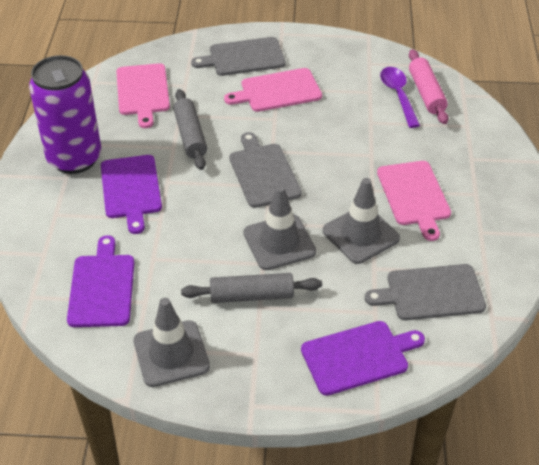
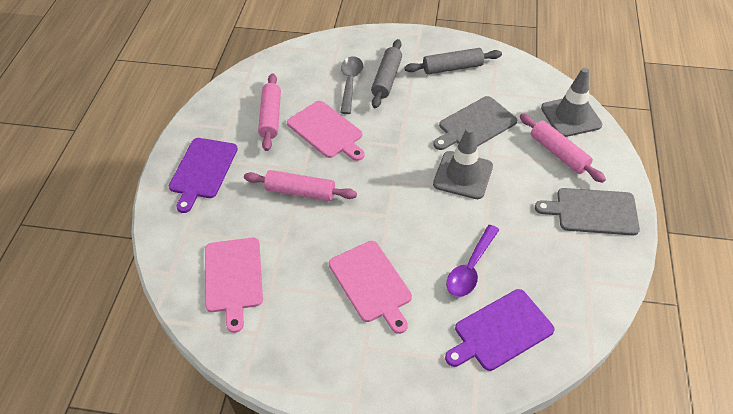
grey cutting board: [191,37,286,76] [229,132,302,208] [365,264,486,320] = 3 -> [433,96,517,150] [535,188,640,235] = 2
grey spoon: none = 0 -> [340,56,363,114] = 1
grey traffic cone: [133,298,210,387] [244,186,316,270] [323,178,400,264] = 3 -> [433,127,493,199] [541,68,602,137] = 2
pink rolling pin: [409,49,448,124] = 1 -> [244,170,357,201] [258,73,281,151] [520,114,606,183] = 3
purple can: [29,55,101,174] = 1 -> none = 0
purple cutting board: [67,235,135,327] [101,155,162,234] [301,321,425,396] = 3 -> [169,138,238,213] [445,289,555,371] = 2

